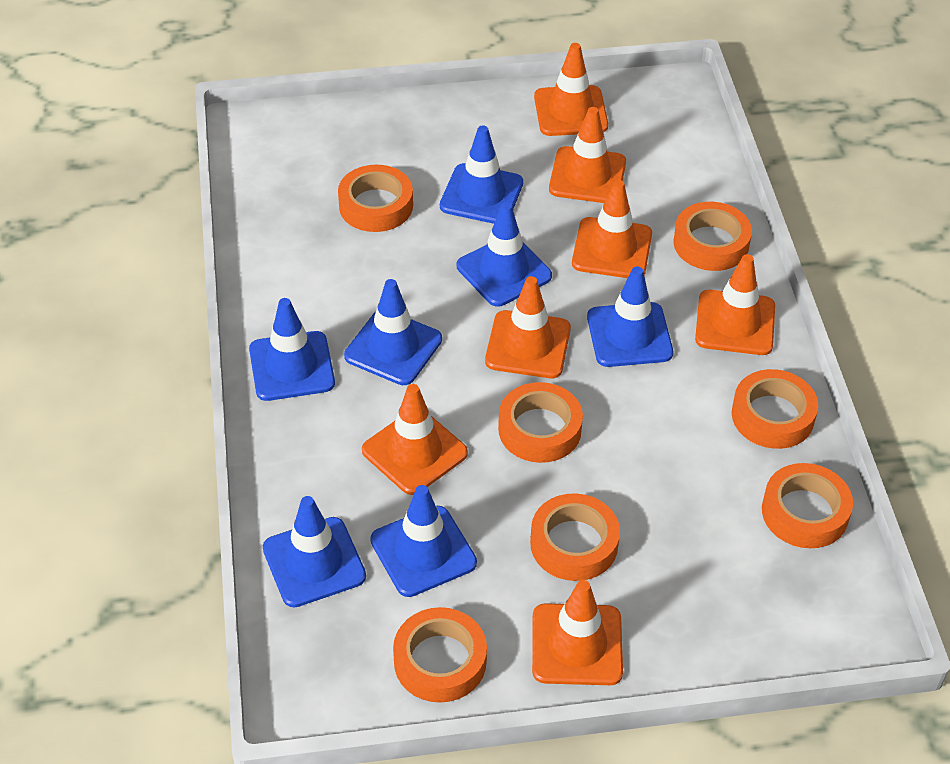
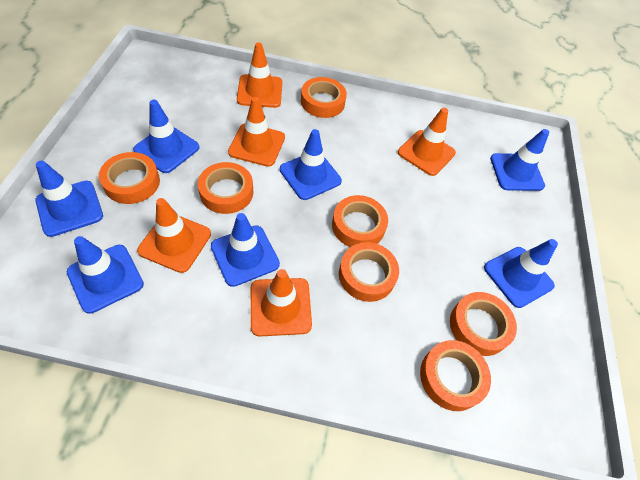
orange traffic cone: [362,384,468,495] [485,276,571,378] [532,580,623,685] [534,43,608,136] [549,107,626,203] [572,180,652,278] [695,254,775,355] = 7 -> [137,198,211,273] [228,97,285,167] [237,42,282,108] [251,269,312,336] [398,108,456,176] = 5

